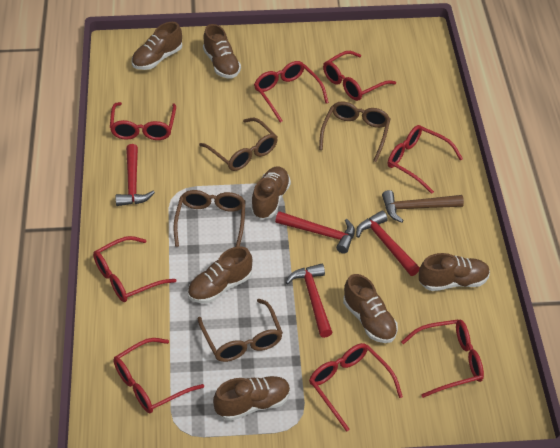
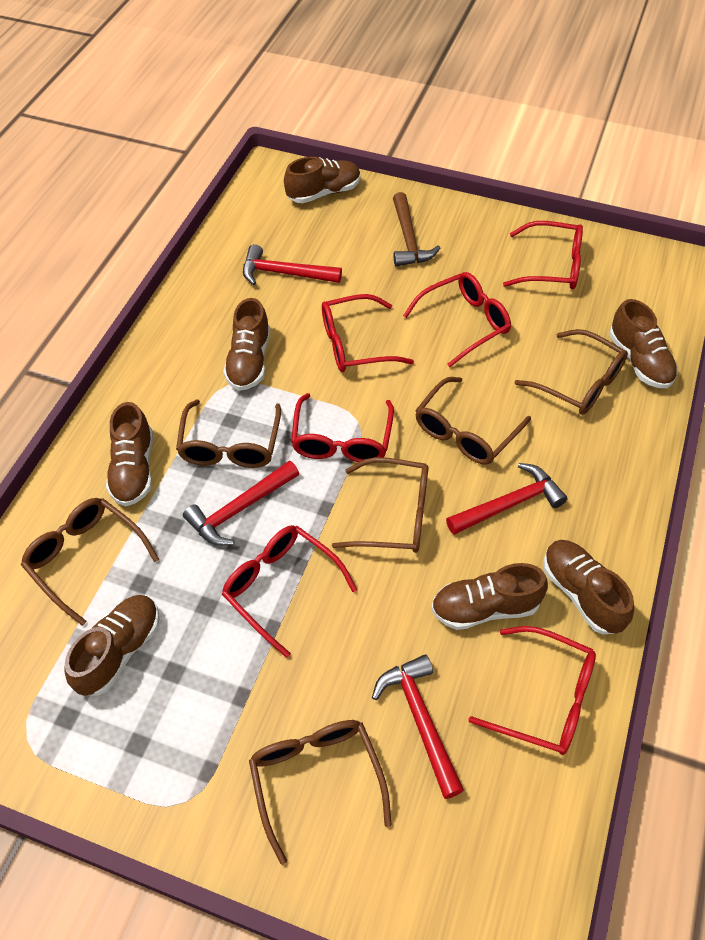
brown glasses: [174,190,245,247] [198,299,283,362] [199,118,278,171] [319,101,390,162] = 4 -> [21,498,159,626] [176,400,281,468] [249,720,392,865] [332,457,428,553] [415,377,531,464] [515,329,628,415] = 6
red glasses: [93,236,176,302] [110,102,176,140] [113,338,204,413] [254,61,329,123] [309,343,403,432] [323,51,396,101] [388,125,463,194] [401,319,484,398] = 8 -> [222,525,357,658] [291,393,394,462] [322,294,414,372] [403,272,511,367] [468,626,596,755] [503,221,583,289] = 6

